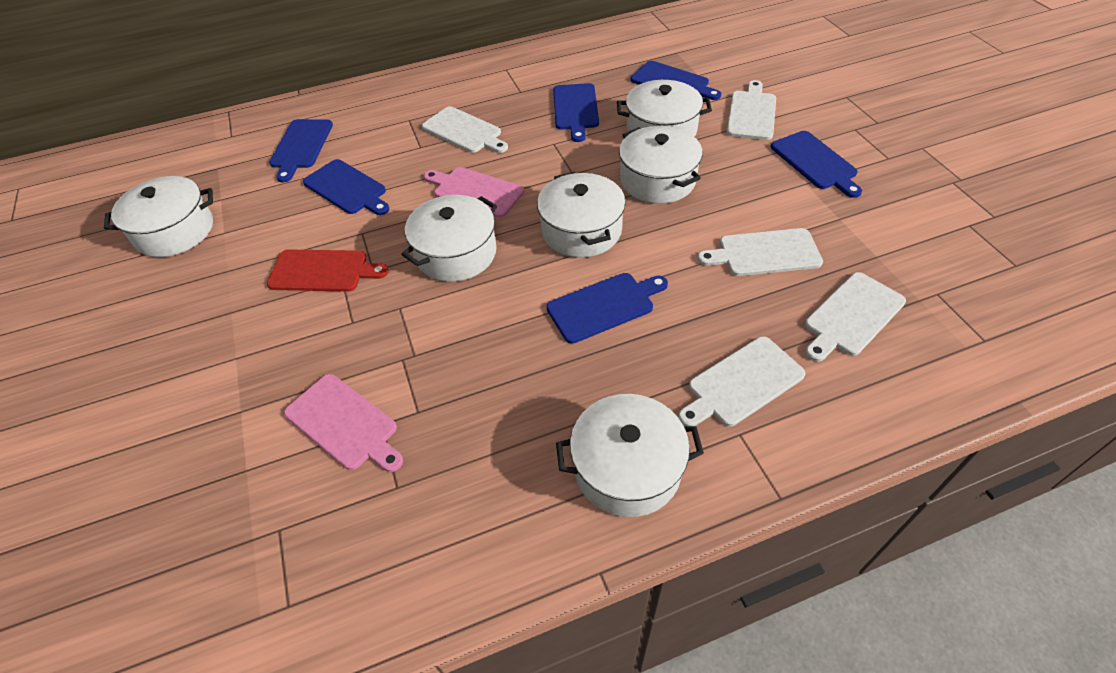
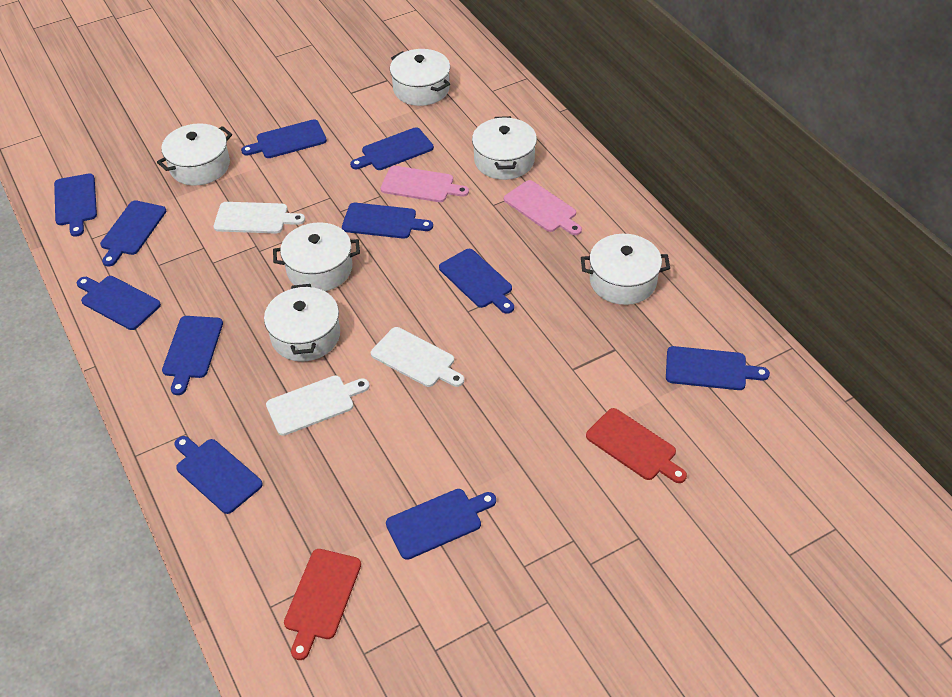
blue cutting board: [269,119,333,183] [303,159,389,215] [546,273,668,344] [553,83,599,142] [631,61,721,100] [771,131,862,198] = 6 -> [54,174,97,237] [77,276,161,330] [100,200,166,266] [162,316,223,395] [174,436,263,514] [241,119,327,158] [342,203,433,239] [350,127,434,170] [386,489,496,560] [439,249,514,314] [666,346,770,390] = 11
red cutting board: [267,249,389,292] = 1 -> [284,549,361,660] [586,408,687,483] = 2
white cutting board: [422,106,508,153] [678,336,805,427] [698,228,823,276] [727,80,776,140] [805,272,906,362] = 5 -> [214,202,305,234] [266,375,370,436] [371,327,464,387] = 3

